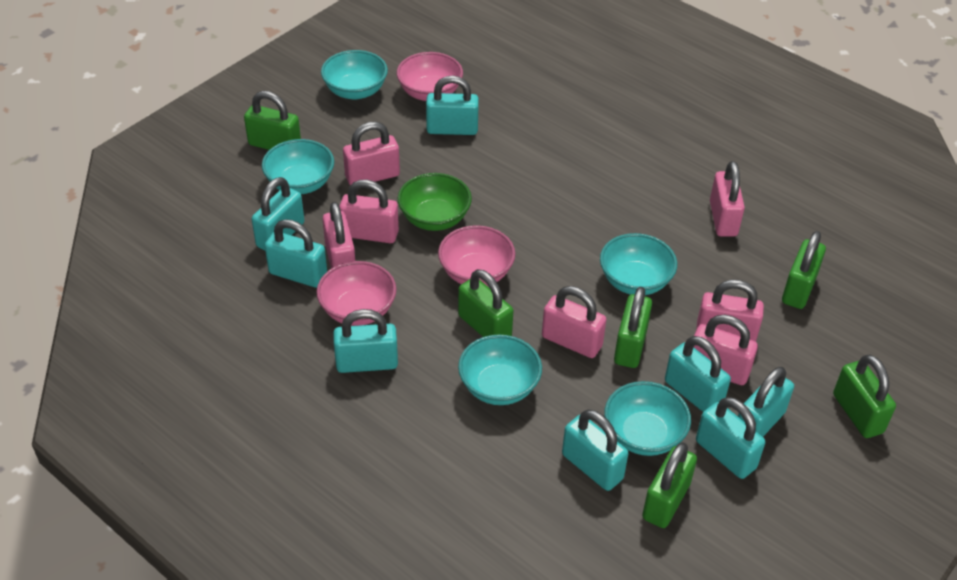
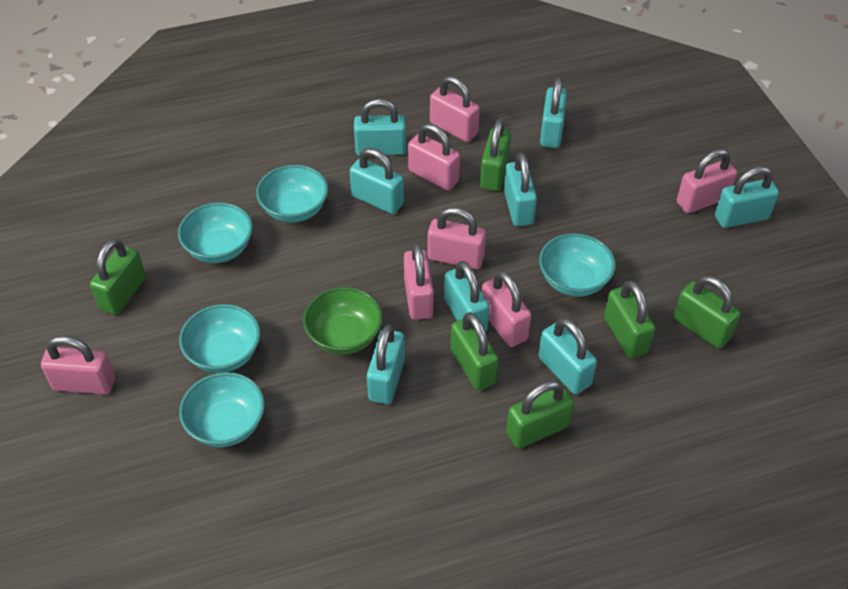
pink bowl: [317,261,397,326] [397,52,463,101] [438,225,515,286] = 3 -> none = 0

